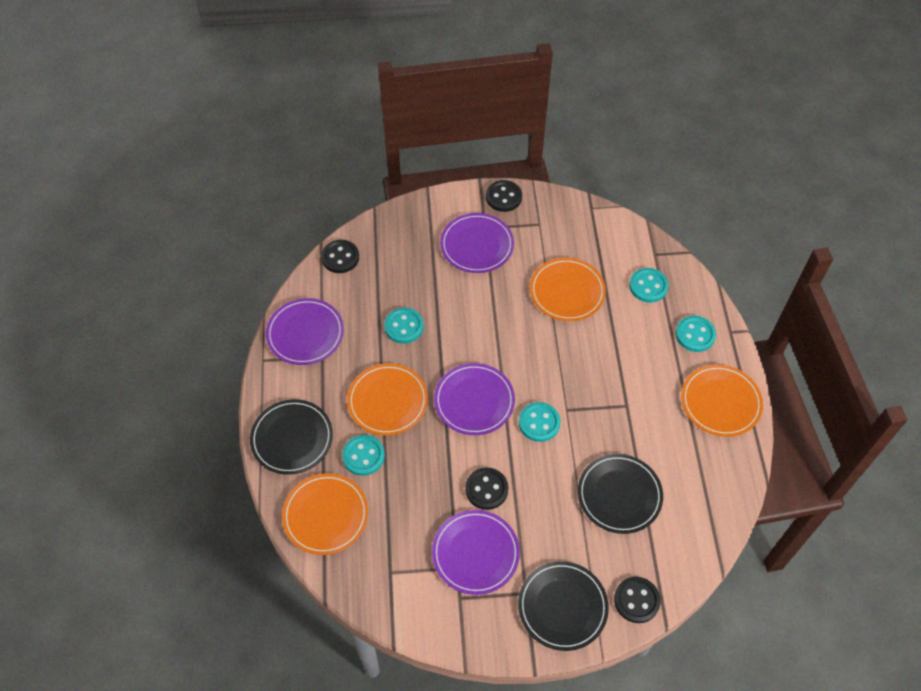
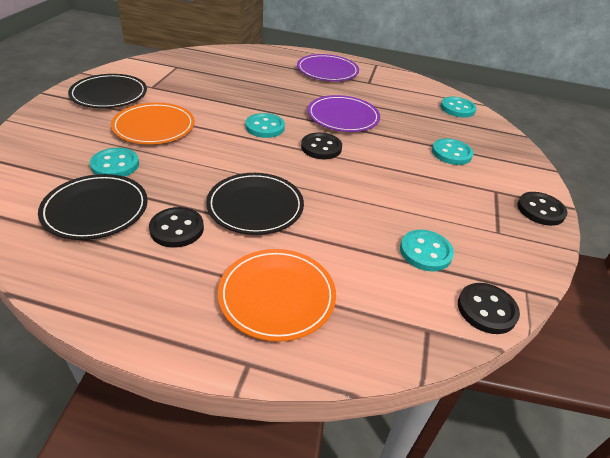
orange plate: [282,473,368,555] [347,363,428,436] [530,258,606,321] [681,364,763,437] = 4 -> [111,103,195,144] [218,249,336,342] = 2
purple plate: [266,298,344,365] [432,510,520,595] [434,363,515,435] [440,213,514,273] = 4 -> [297,54,359,81] [308,95,380,132] = 2

